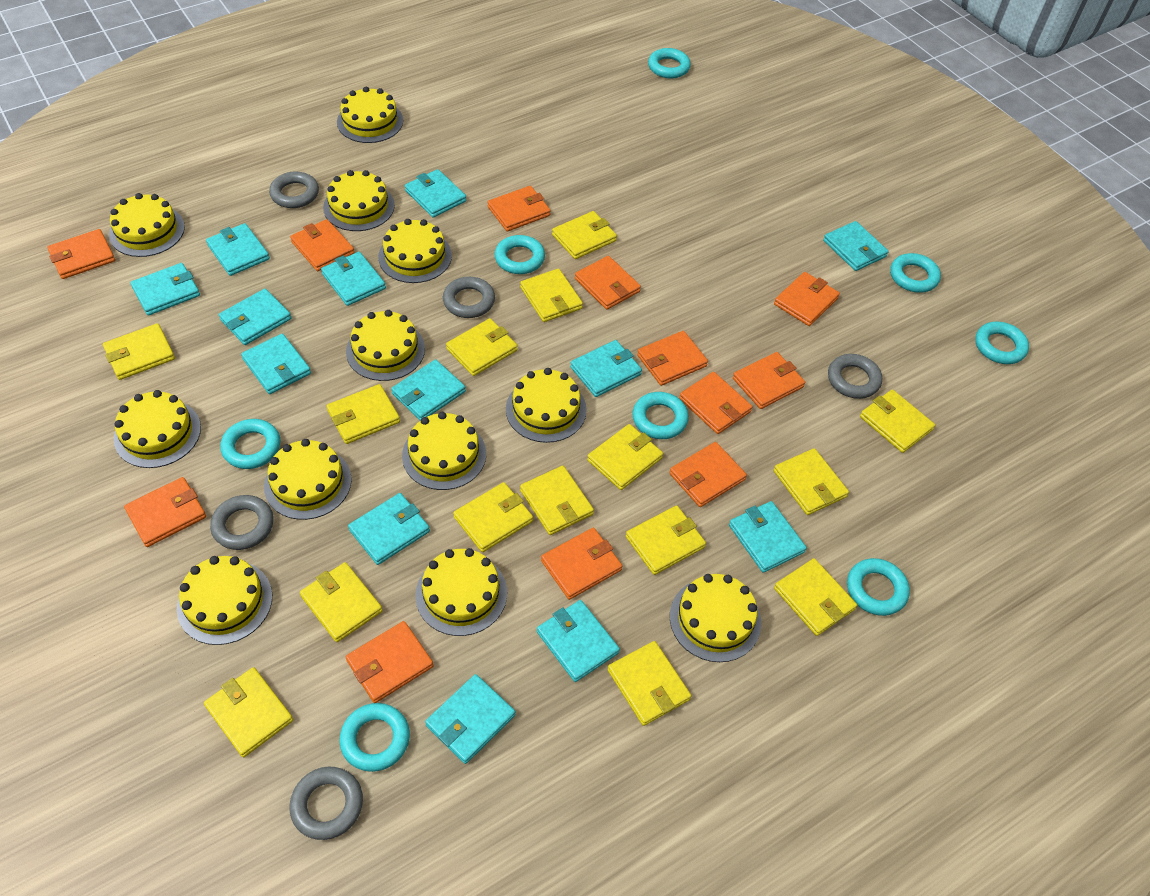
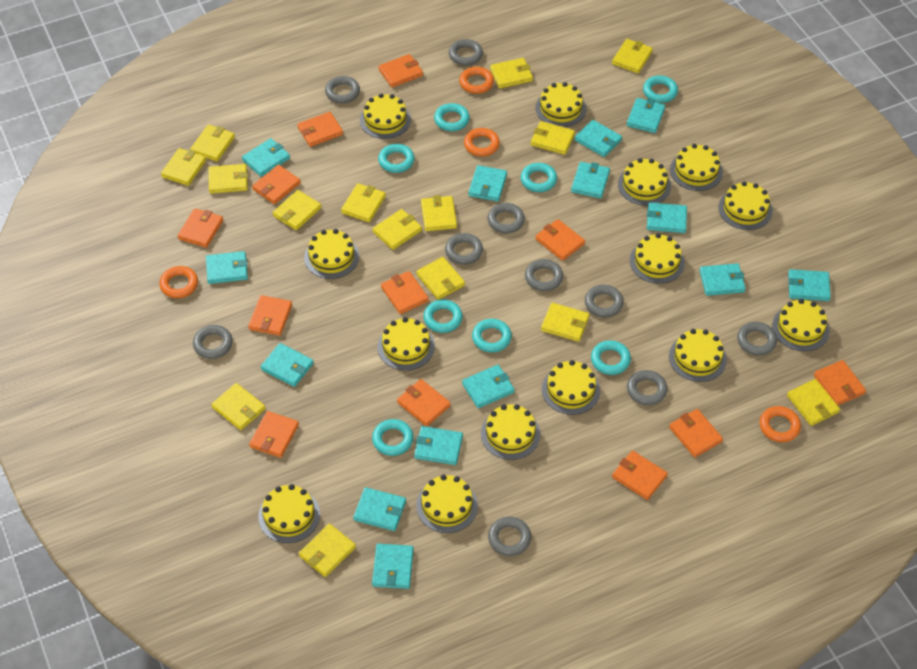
grey ring: [210,495,273,550] [269,171,319,208] [290,767,363,840] [443,277,495,318] [828,354,882,399] = 5 -> [193,325,233,359] [325,76,360,103] [445,233,483,265] [449,39,483,66] [487,203,525,233] [488,517,531,556] [525,259,563,291] [585,285,624,318] [627,370,668,405] [737,322,777,356] = 10
orange ring: none = 0 -> [159,266,198,298] [459,67,494,94] [464,128,500,157] [760,406,801,442] = 4
turquoise wallet: [130,263,200,316] [206,223,270,276] [219,289,291,345] [241,334,311,394] [321,252,386,306] [348,493,430,565] [391,359,466,421] [405,169,466,218] [425,674,516,764] [537,600,620,682] [570,340,642,397] [729,501,807,573] [823,221,889,271] = 13 -> [206,251,248,284] [242,138,290,177] [261,343,314,387] [353,487,406,531] [372,544,414,589] [414,426,463,465] [462,365,515,408] [468,165,507,202] [571,162,610,199] [575,120,622,157] [626,98,665,133] [647,202,687,233] [699,263,746,296] [788,269,831,301] = 14
yellow cake: [109,193,185,257] [114,390,201,468] [177,556,272,645] [264,439,352,520] [323,170,395,231] [337,87,403,143] [346,310,425,381] [378,219,452,283] [402,412,486,490] [415,548,507,636] [506,368,587,443] [670,574,761,662] = 12 -> [258,484,320,543] [304,229,359,279] [360,94,411,139] [378,317,435,370] [416,475,478,533] [481,404,540,460] [536,82,586,127] [542,360,600,415] [618,158,671,206] [630,233,685,284] [669,329,727,382] [670,144,723,191] [719,181,773,230] [772,299,830,351] = 14

